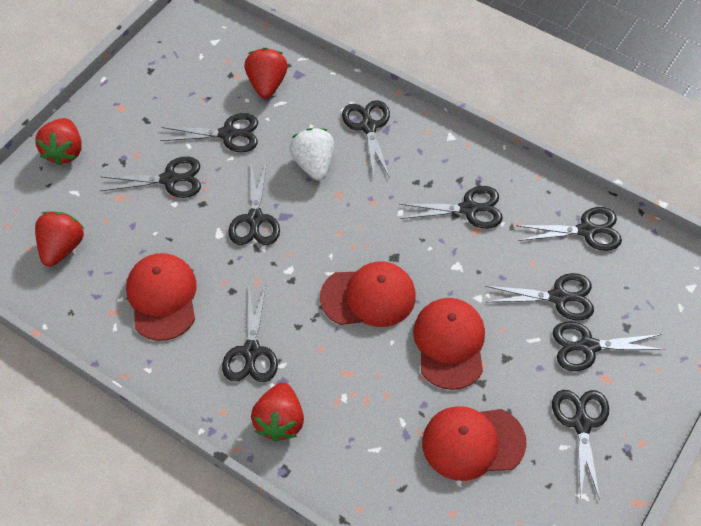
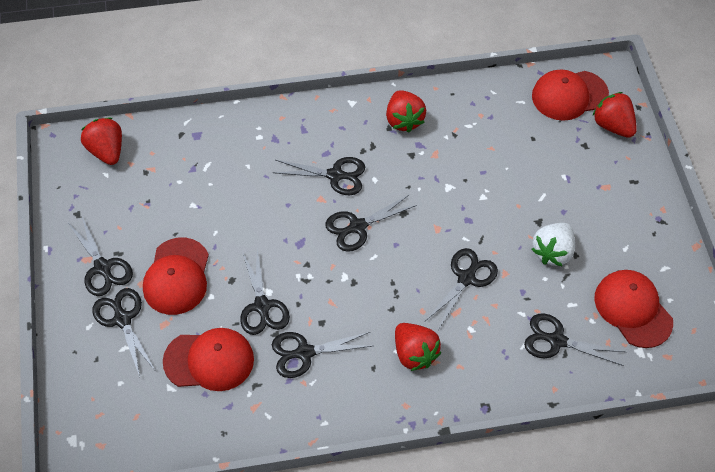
black scissors: [101,157,201,198] [160,113,258,152] [222,285,278,382] [229,162,280,245] [342,100,390,178] [399,186,503,229] [485,273,594,321] [516,207,622,251] [552,390,609,500] [553,321,666,371] = 10 -> [68,217,133,296] [92,288,155,377] [240,249,290,335] [272,157,365,195] [272,332,372,378] [325,194,417,252] [424,248,498,330] [524,313,625,366] = 8

